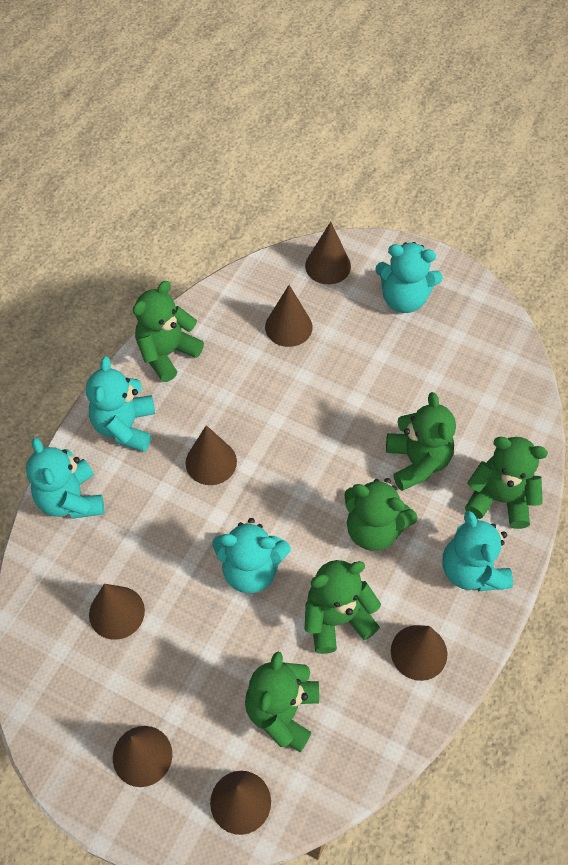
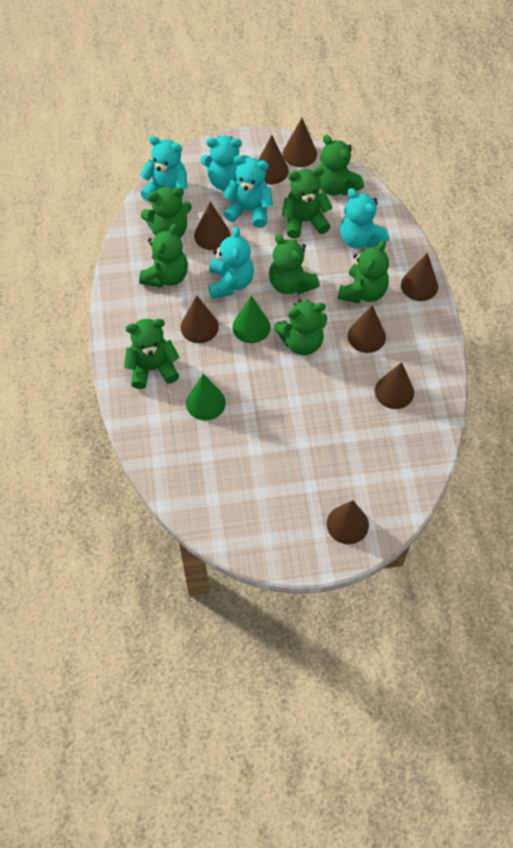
brown cone: [89,584,145,640] [113,726,172,787] [186,425,237,485] [210,771,271,835] [265,285,313,347] [305,222,351,284] [391,625,447,681] = 7 -> [181,295,219,343] [194,201,230,250] [258,135,289,184] [283,118,317,167] [327,500,369,544] [348,305,386,353] [375,362,414,409] [401,253,438,301] = 8
green cone: none = 0 -> [186,374,226,420] [232,295,271,343] = 2
green teddy bear: [133,281,204,382] [245,651,319,752] [304,560,381,654] [344,478,418,551] [386,392,456,491] [465,437,548,529] = 6 -> [124,319,180,389] [139,224,188,288] [141,186,192,238] [269,234,320,294] [274,299,327,355] [282,167,332,238] [319,135,364,196] [338,240,389,304] = 8

